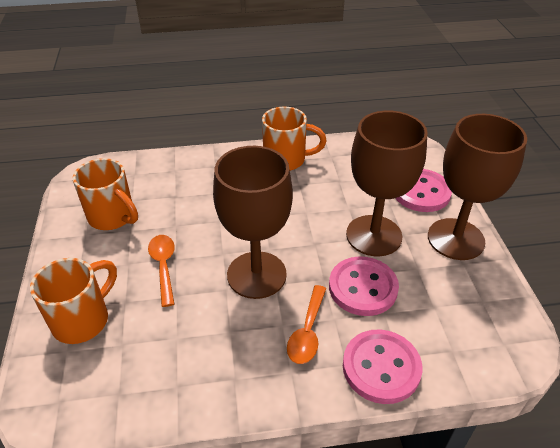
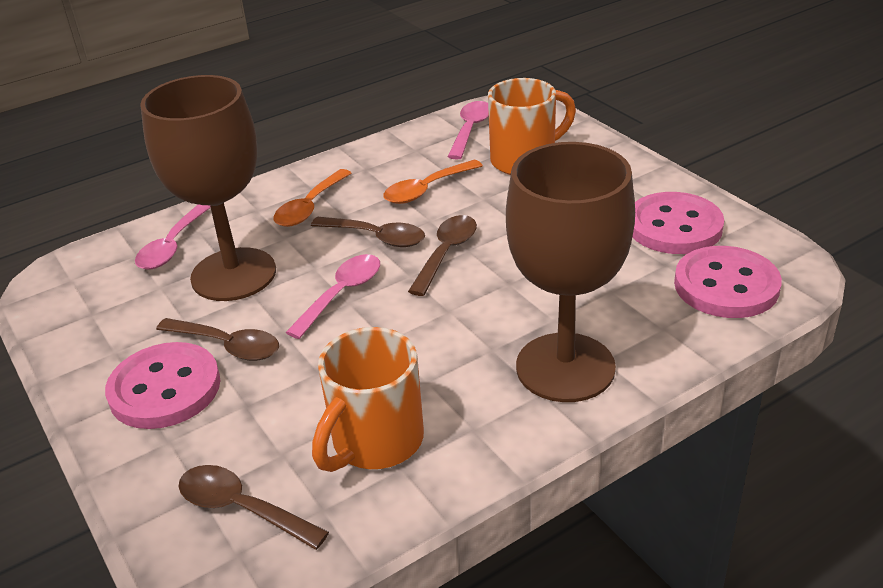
brown goblet: [213,146,293,299] [346,111,428,256] [428,114,527,260] = 3 -> [140,75,276,301] [506,142,635,402] = 2
brown spoon: none = 0 -> [156,318,279,361] [178,465,329,550] [311,217,425,247] [408,215,477,296] = 4
orange mug: [30,258,117,344] [73,158,138,230] [262,107,327,171] = 3 -> [312,327,424,472] [488,78,576,175] = 2
pink spoon: none = 0 -> [135,205,211,270] [285,254,380,339] [448,101,489,160] = 3

